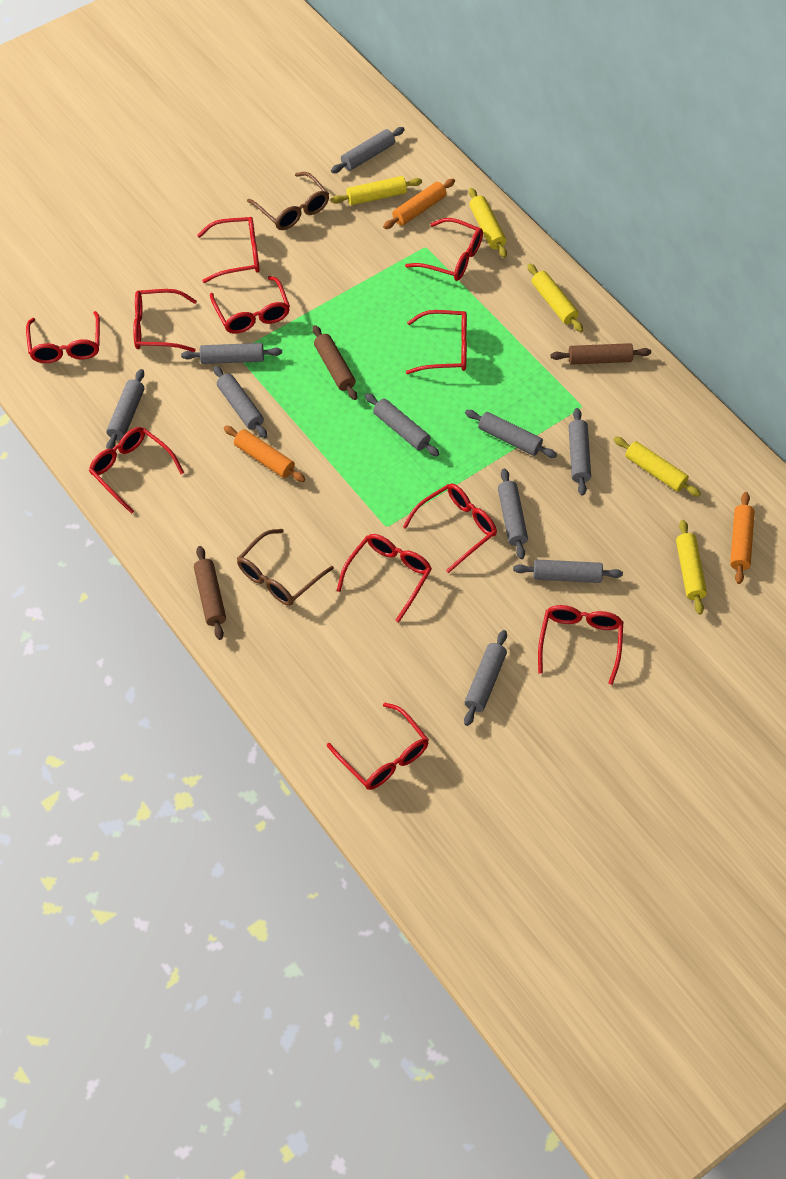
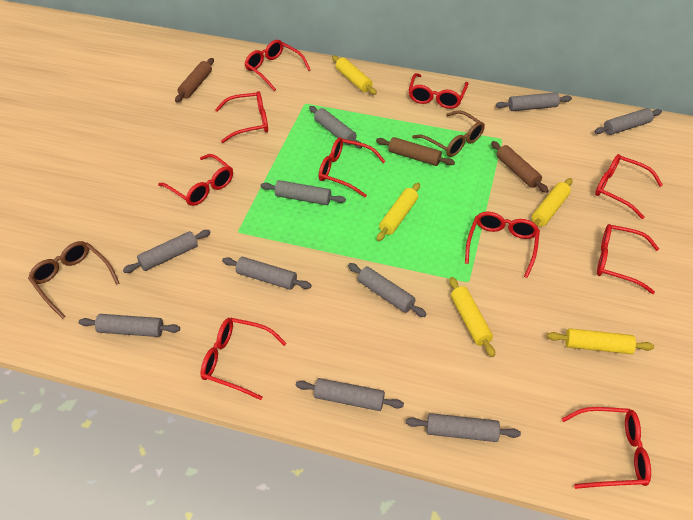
orange rolling pin: [224,426,305,482] [383,179,455,229] [730,492,755,584] = 3 -> none = 0
red glasses: [26,311,100,363] [89,427,184,514] [133,289,197,352] [197,217,259,283] [210,276,290,333] [327,703,429,790] [337,534,432,623] [403,483,497,573] [405,218,483,281] [406,310,467,374] [538,605,623,685] = 11 -> [158,154,233,206] [200,318,287,400] [215,91,268,143] [245,40,311,91] [319,137,386,198] [409,73,469,109] [465,212,540,278] [561,407,651,489] [595,154,663,219] [597,224,659,294] = 10

